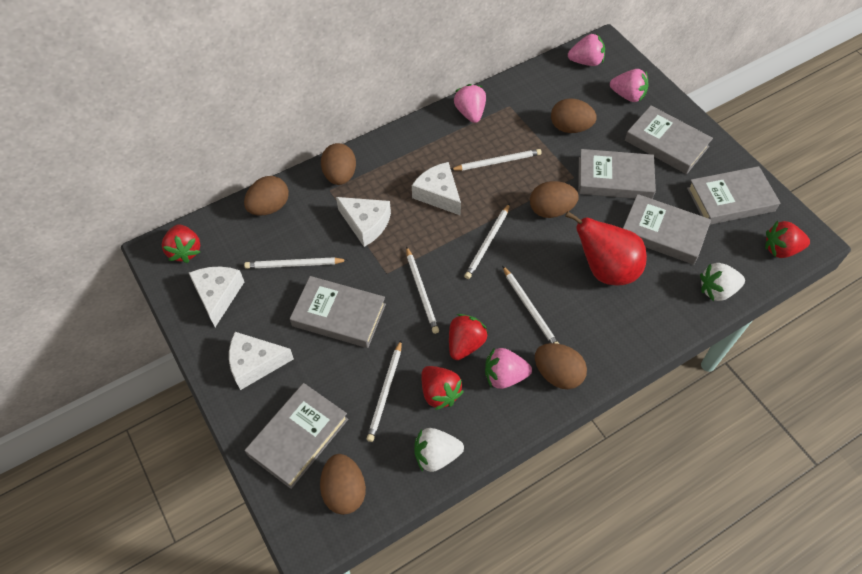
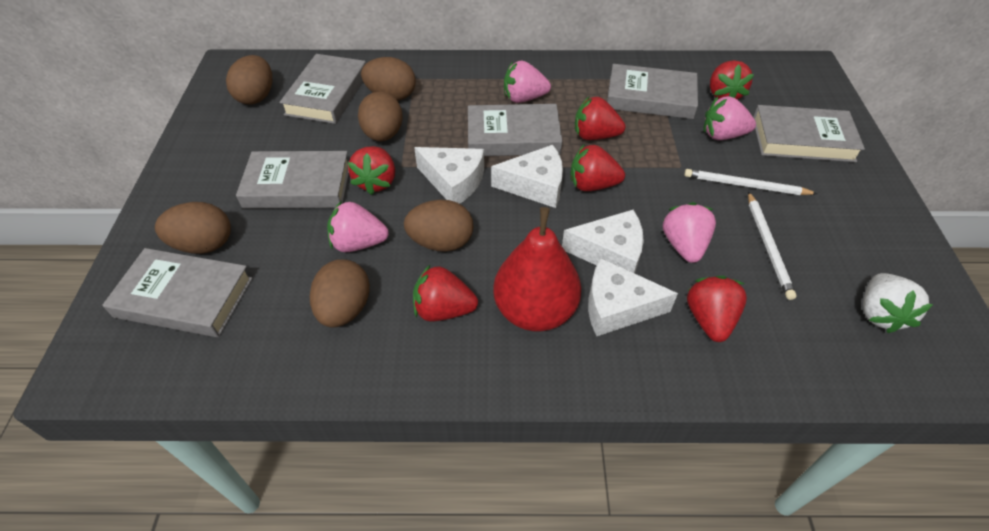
red strawberry: [162,224,201,263] [421,366,464,410] [449,314,488,360] [765,221,810,258] = 4 -> [348,146,395,195] [413,265,478,321] [570,145,625,191] [575,97,625,140] [687,276,747,342] [710,60,754,100] = 6
white pencil: [244,257,348,269] [366,340,402,442] [406,246,439,334] [451,149,542,171] [464,203,510,279] [502,266,559,344] = 6 -> [684,169,818,195] [748,191,796,300] = 2
white strawberry: [414,428,464,472] [700,263,745,301] = 2 -> [863,273,933,333] = 1

